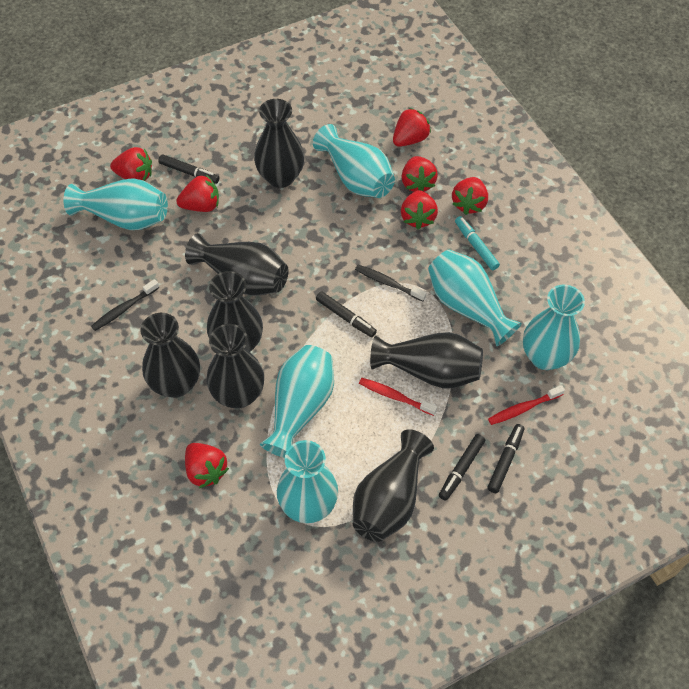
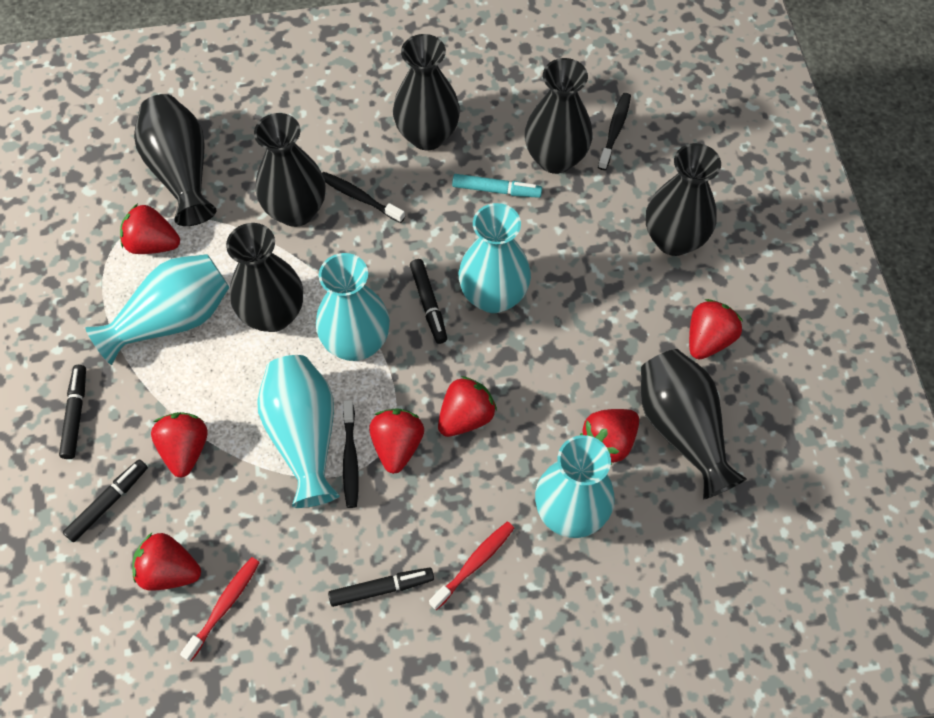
black toothbrush: [91,279,159,331] [355,265,426,302] = 2 -> [322,172,405,223] [343,400,359,508] [598,93,631,170] = 3
turquoise vase: [63,178,168,230] [260,345,334,458] [277,440,338,523] [313,124,395,198] [428,250,522,346] [523,285,585,370] = 6 -> [85,254,230,365] [257,355,339,508] [316,253,390,361] [459,203,531,313] [535,435,614,538] = 5

